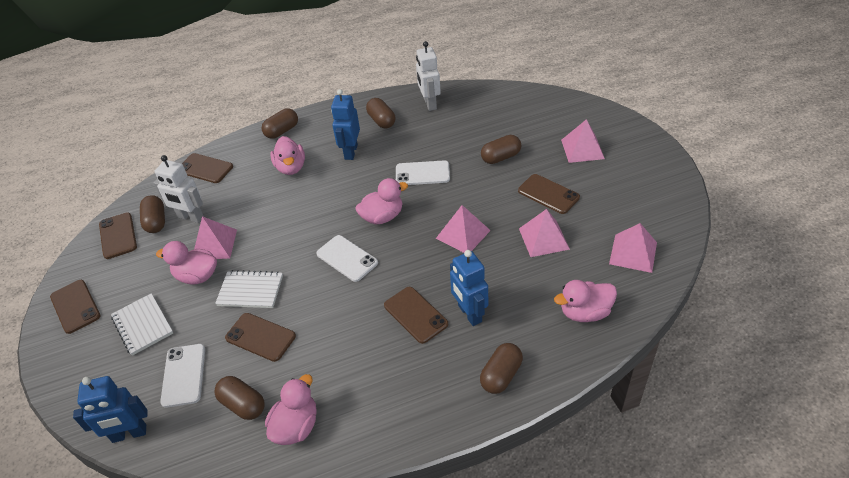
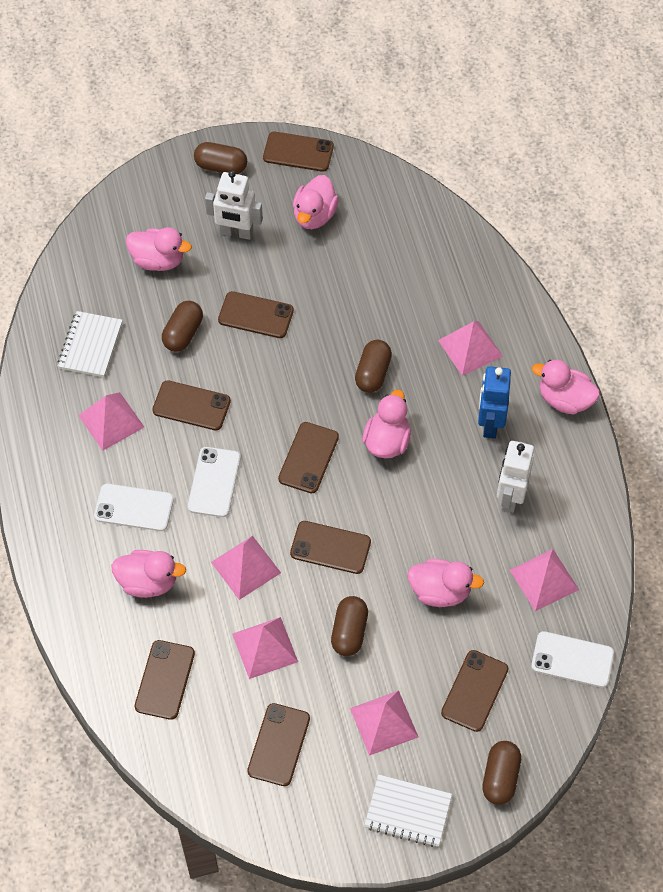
blue robot: [73,376,148,443] [331,89,360,160] [450,250,488,326] = 3 -> [478,366,511,439] = 1
brown capsule: [140,195,165,233] [214,376,265,420] [261,108,298,139] [366,98,395,129] [480,343,523,394] [481,135,521,164] = 6 -> [162,301,203,352] [194,142,247,174] [331,596,368,656] [355,340,392,393] [482,741,521,805] = 5
brown phone: [50,280,100,334] [99,212,137,259] [182,153,233,183] [225,313,296,362] [384,287,448,344] [518,174,580,214] = 6 -> [135,640,195,720] [152,380,231,431] [218,291,294,338] [247,703,310,786] [263,132,334,172] [278,422,339,493] [290,521,371,574] [441,650,509,732] = 8
pink duck: [156,241,217,285] [265,374,317,445] [270,136,305,175] [355,178,408,225] [554,280,617,322] = 5 -> [111,550,186,598] [126,227,192,271] [293,175,339,229] [362,390,411,458] [408,559,484,607] [532,360,600,414] = 6
pink pyramid: [194,216,237,259] [436,205,491,253] [519,209,570,257] [561,119,605,163] [609,223,657,273] = 5 -> [78,392,144,451] [211,536,281,600] [232,617,298,679] [350,690,418,756] [438,321,503,376] [510,549,579,611] = 6

